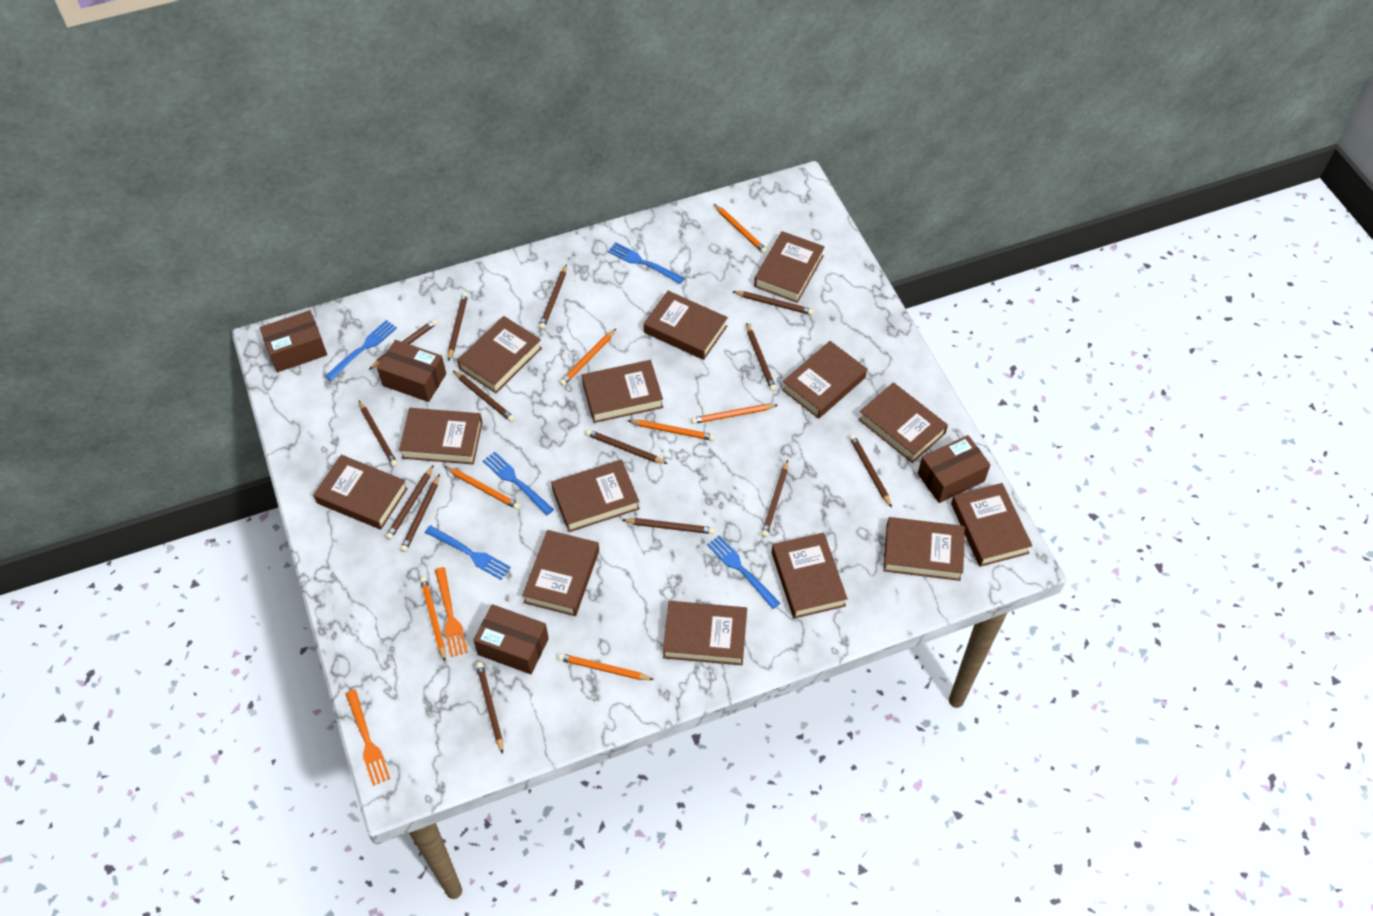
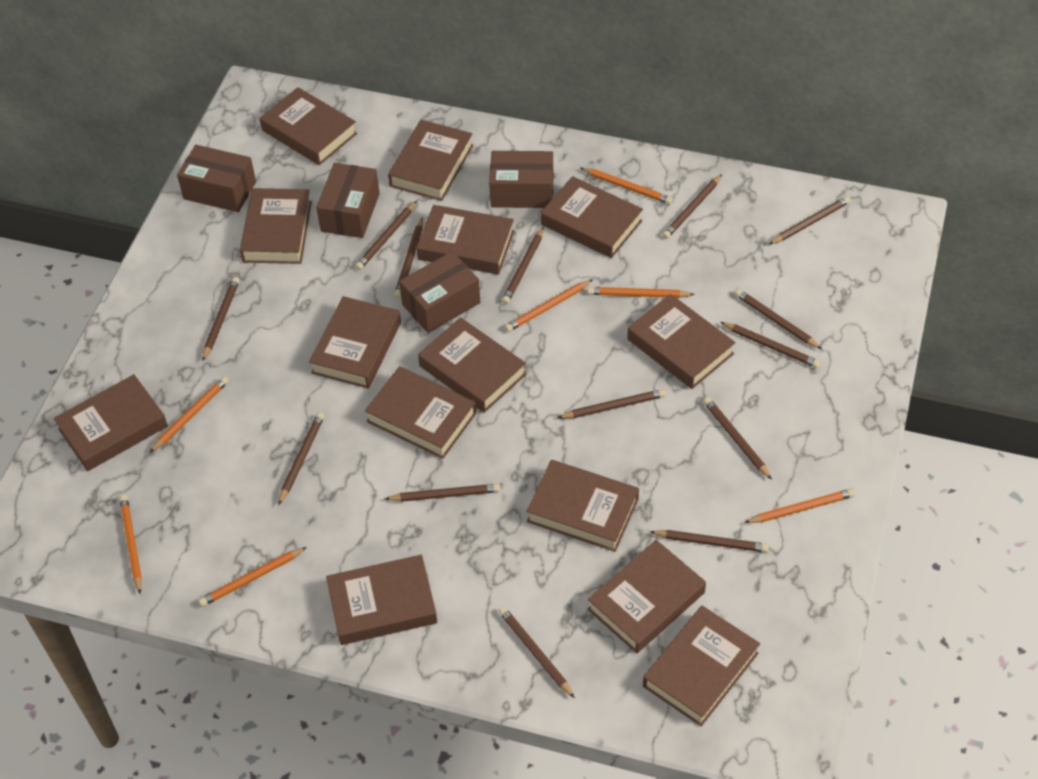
blue fork: [325,320,397,381] [425,525,511,580] [483,451,554,515] [608,242,684,284] [707,535,780,609] = 5 -> none = 0
orange fork: [346,689,390,786] [435,567,468,657] = 2 -> none = 0

